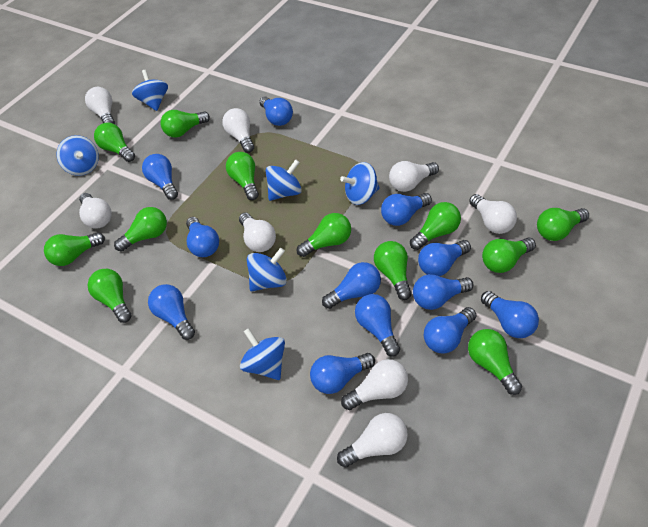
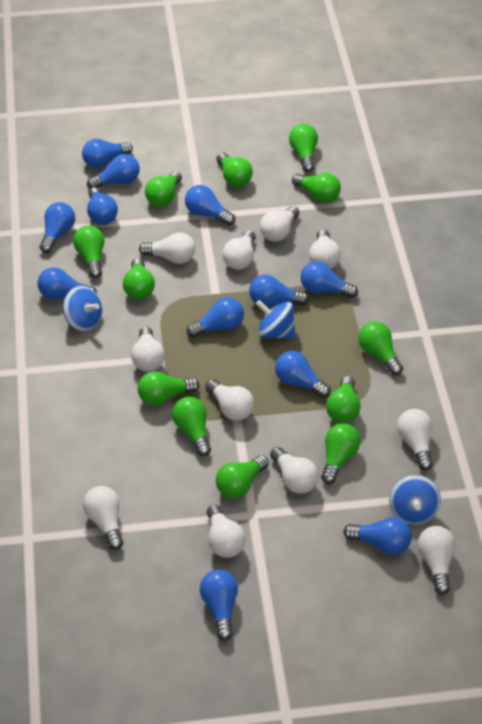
blue spinning top: [57,135,99,176] [132,70,168,111] [240,328,285,380] [247,248,287,291] [266,159,302,201] [340,162,380,205] = 6 -> [63,286,103,331] [256,300,296,339] [389,475,441,525] = 3
white light bulb: [79,193,112,228] [85,87,115,124] [222,108,254,153] [239,213,276,252] [337,413,408,468] [341,359,408,410] [389,161,439,192] [469,194,517,234] = 8 -> [83,486,123,550] [131,326,165,372] [139,232,195,264] [206,379,254,421] [207,504,246,558] [223,230,256,270] [260,206,300,242] [270,447,318,494] [309,229,341,269] [397,409,433,470] [418,526,455,594] = 11

